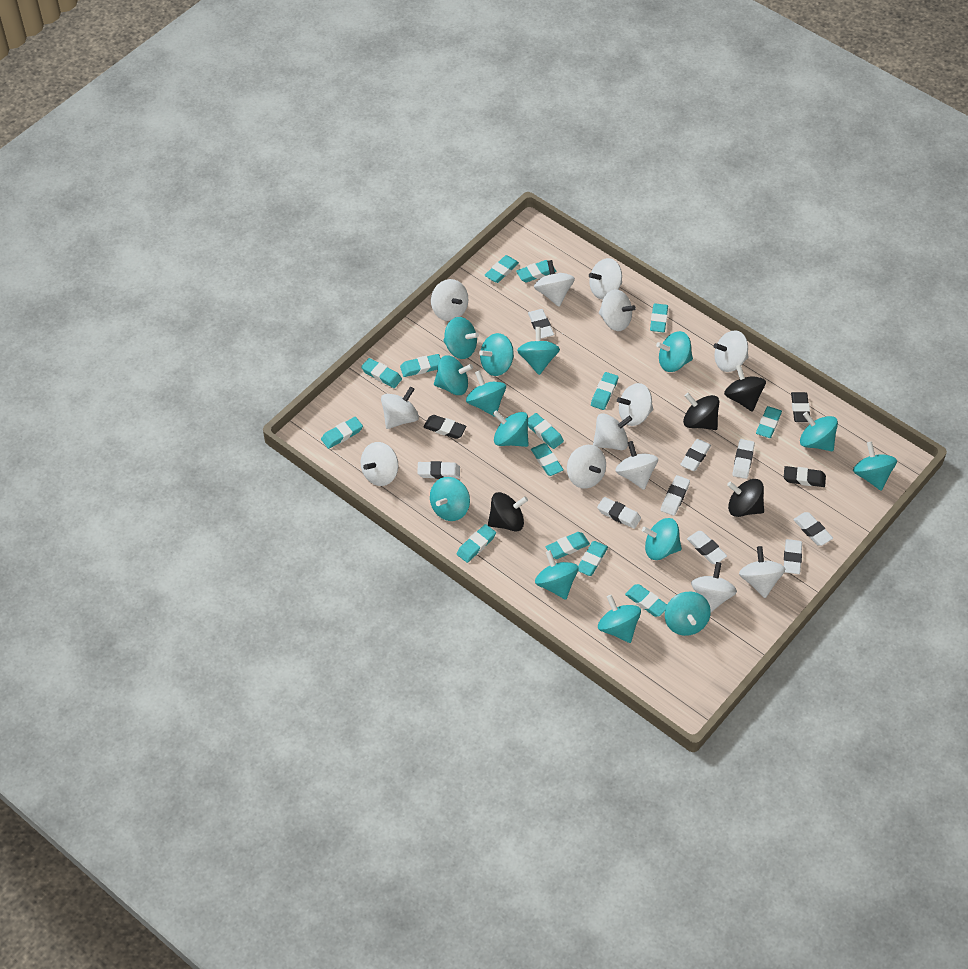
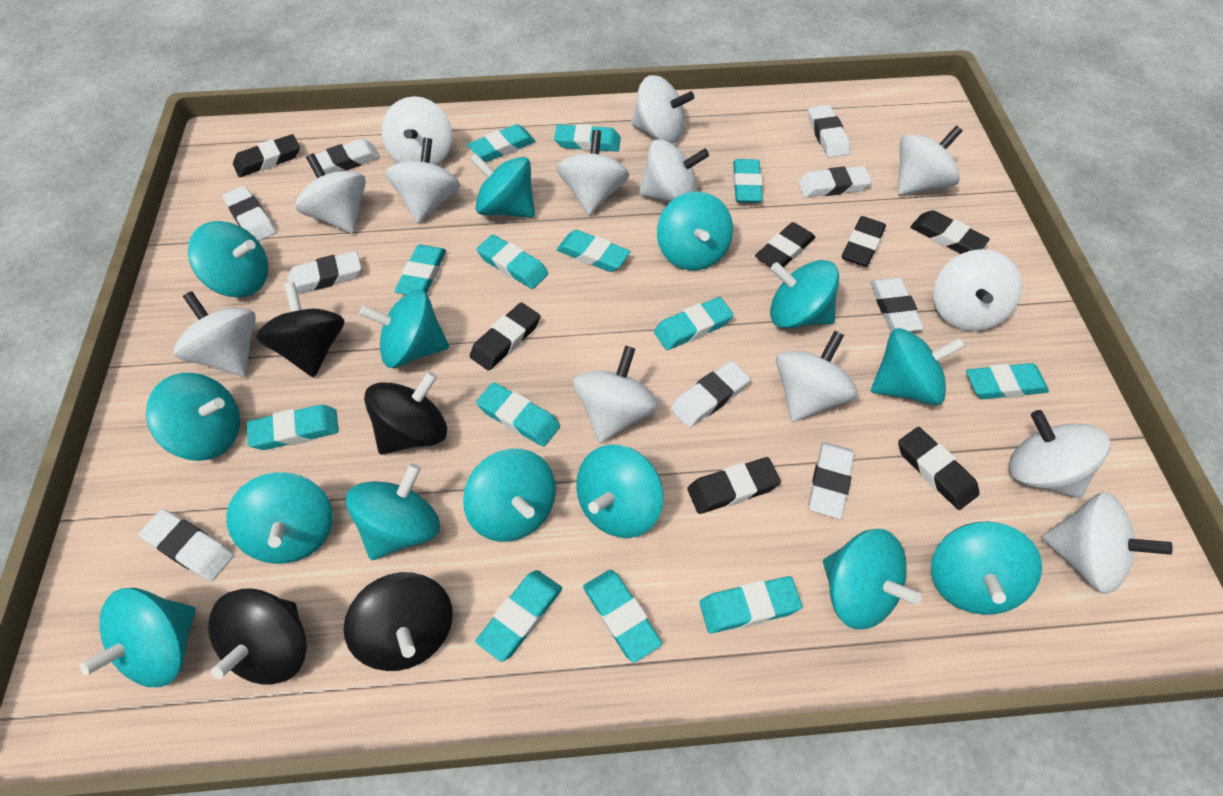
black eraser: [423,415,466,439] [784,466,826,487] [791,392,810,422] = 3 -> [233,134,300,177] [470,302,540,371] [687,457,781,514] [755,222,815,268] [842,216,886,267] [898,427,980,510] [910,210,990,254] = 7
turquoise eraser: [321,417,363,449] [361,358,402,388] [400,354,441,377] [457,524,496,563] [484,255,519,283] [516,260,556,282] [528,413,564,449] [531,443,564,476] [546,532,590,559] [578,541,608,576] [591,372,618,410] [625,584,667,617] [650,303,668,332] [756,406,782,438] = 14 -> [247,405,339,450] [395,245,446,295] [467,124,536,162] [475,570,562,662] [476,382,560,447] [477,234,548,289] [554,124,621,152] [557,230,631,272] [583,570,662,663] [654,297,734,350] [699,576,802,633] [733,159,763,203] [966,363,1049,399] = 13

